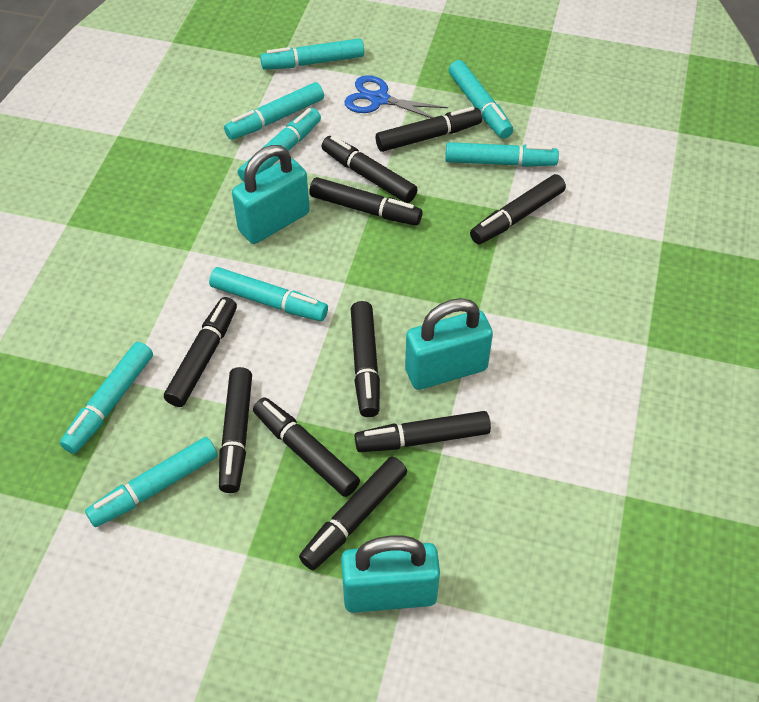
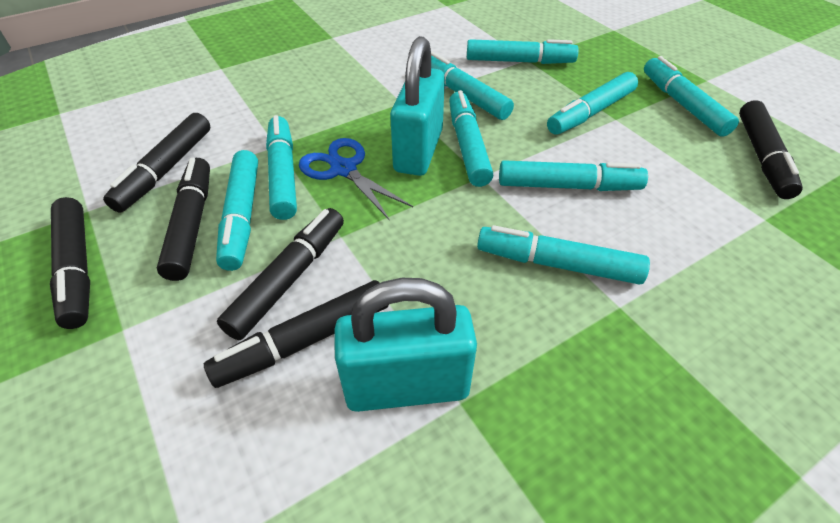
black marker: [164,297,237,407] [219,367,252,493] [253,397,360,497] [299,457,407,570] [309,177,422,226] [322,136,418,203] [351,301,380,417] [355,411,491,452] [376,107,482,152] [470,174,566,244] = 10 -> [50,197,90,329] [103,113,211,213] [157,158,210,281] [204,280,389,388] [217,208,344,340] [739,100,803,199] = 6
turquoise marker: [60,342,153,454] [85,437,218,527] [209,267,328,321] [224,82,324,140] [238,108,321,182] [260,38,364,70] [445,142,559,167] [448,60,514,139] = 8 -> [216,150,258,271] [266,115,297,220] [431,52,514,120] [449,90,493,187] [467,39,579,64] [477,225,650,285] [499,160,648,191] [547,72,638,135] [644,56,739,137] = 9
turquoise padlock: [232,145,310,244] [341,535,440,613] [405,298,493,390] = 3 -> [334,278,477,412] [390,36,445,176] = 2

